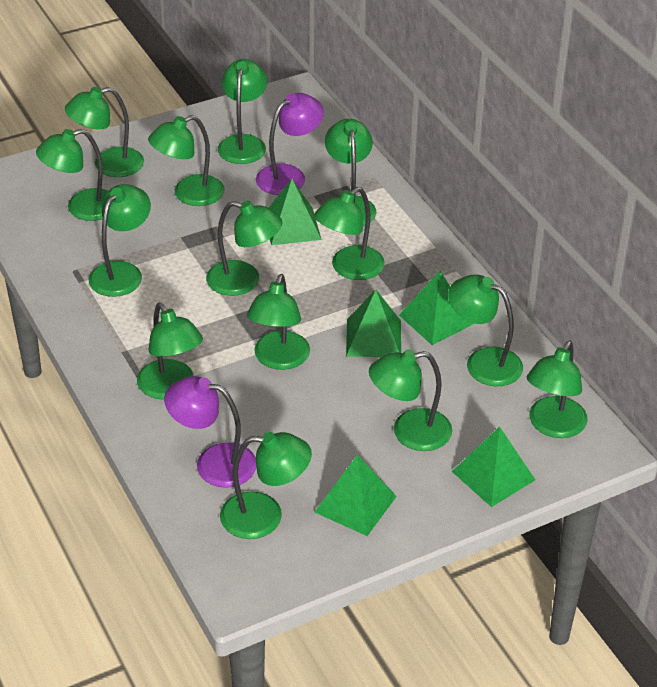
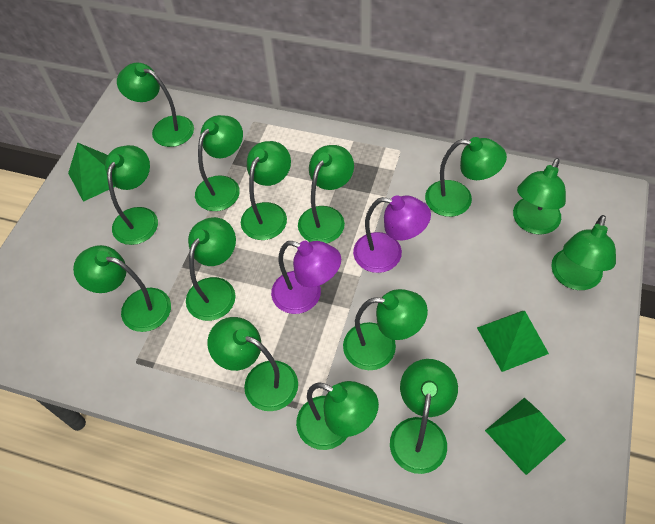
green pyramid: [268,179,322,245] [315,455,397,536] [346,289,401,357] [399,271,474,345] [452,426,535,507] = 5 -> [68,142,115,202] [477,311,549,372] [485,397,566,475] = 3

